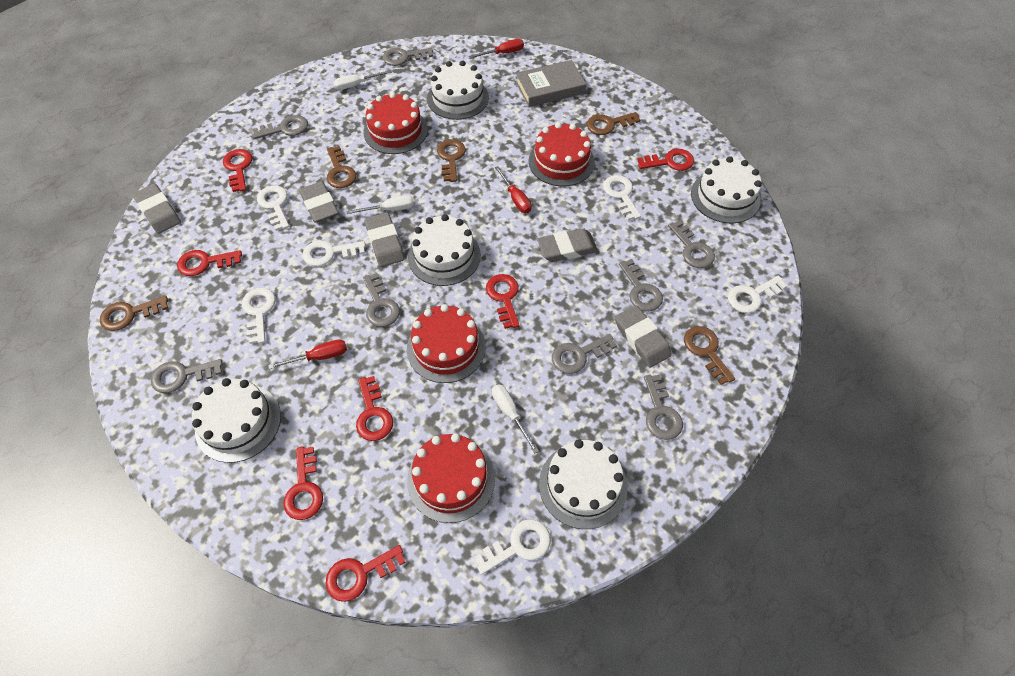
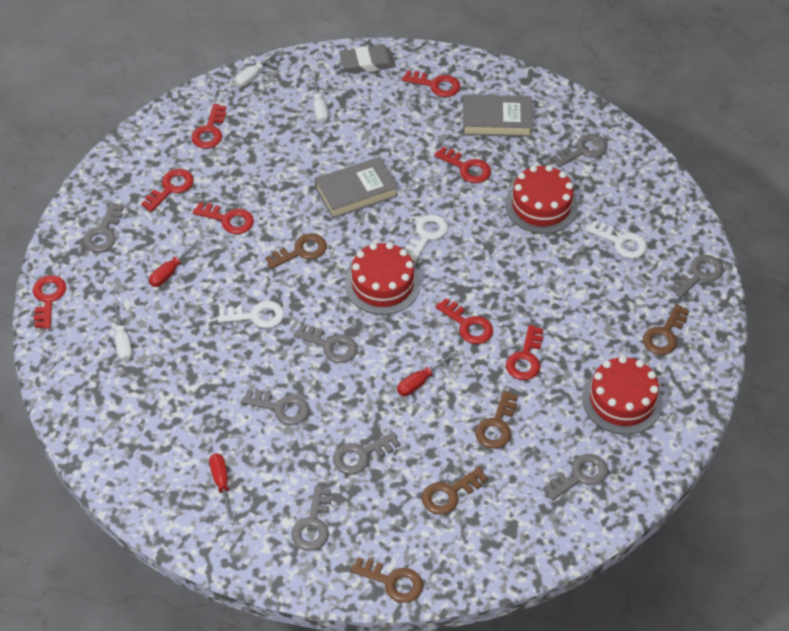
grey book: [516,60,586,107] = 1 -> [315,157,398,218] [463,95,533,137] = 2
grey eraser: [132,184,181,234] [299,181,339,223] [364,212,404,267] [537,228,598,262] [615,305,672,368] = 5 -> [339,46,396,73] = 1
red cake: [364,92,428,154] [407,304,486,383] [407,433,495,523] [529,122,595,187] = 4 -> [345,242,421,315] [505,165,578,234] [582,356,662,435] = 3
red key: [177,250,242,276] [223,149,252,192] [284,447,323,520] [325,545,406,602] [356,376,393,441] [486,274,520,329] [637,149,694,171] = 7 -> [33,275,66,329] [141,169,194,212] [191,104,226,148] [193,202,254,234] [402,71,460,97] [434,147,491,183] [435,298,493,344] [506,325,543,380] = 8
white cake: [192,378,281,463] [408,214,481,286] [427,60,489,120] [539,439,628,529] [691,156,762,223] = 5 -> none = 0
white key: [242,288,276,344] [257,185,289,231] [303,240,366,266] [474,519,551,575] [603,175,641,220] [728,275,787,313] = 6 -> [218,301,284,328] [405,214,448,262] [586,221,648,259] = 3

